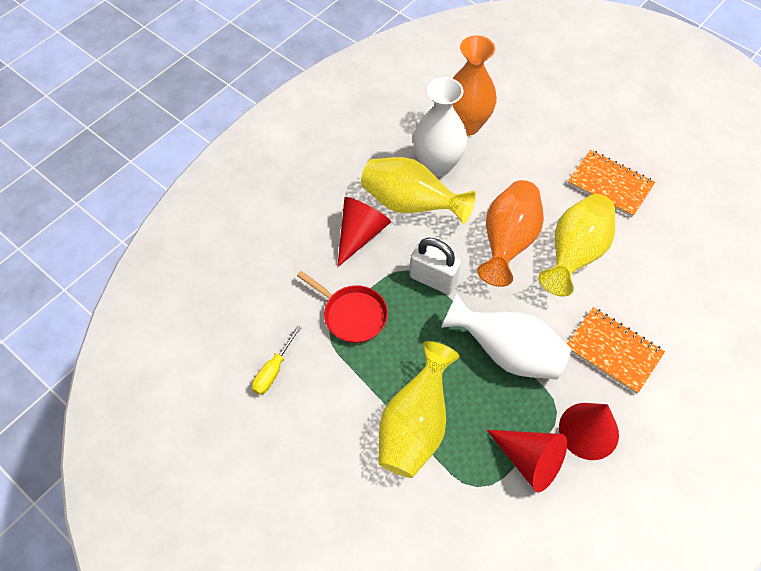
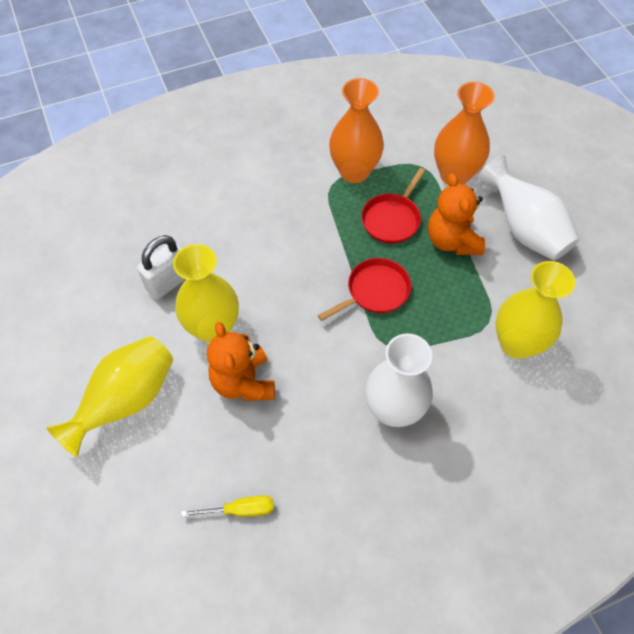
orange notebook: [567,150,655,217] [567,307,665,394] = 2 -> none = 0
orange teddy bear: none = 0 -> [207,322,275,401] [428,173,485,255] = 2
red cone: [337,197,391,267] [487,430,567,492] [559,403,619,460] = 3 -> none = 0
red pan: [297,271,388,343] = 1 -> [318,258,411,321] [361,168,425,244] = 2

